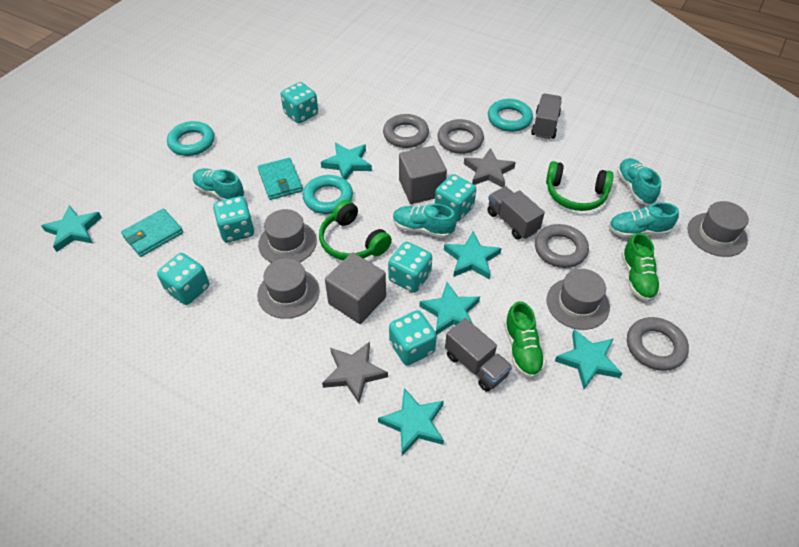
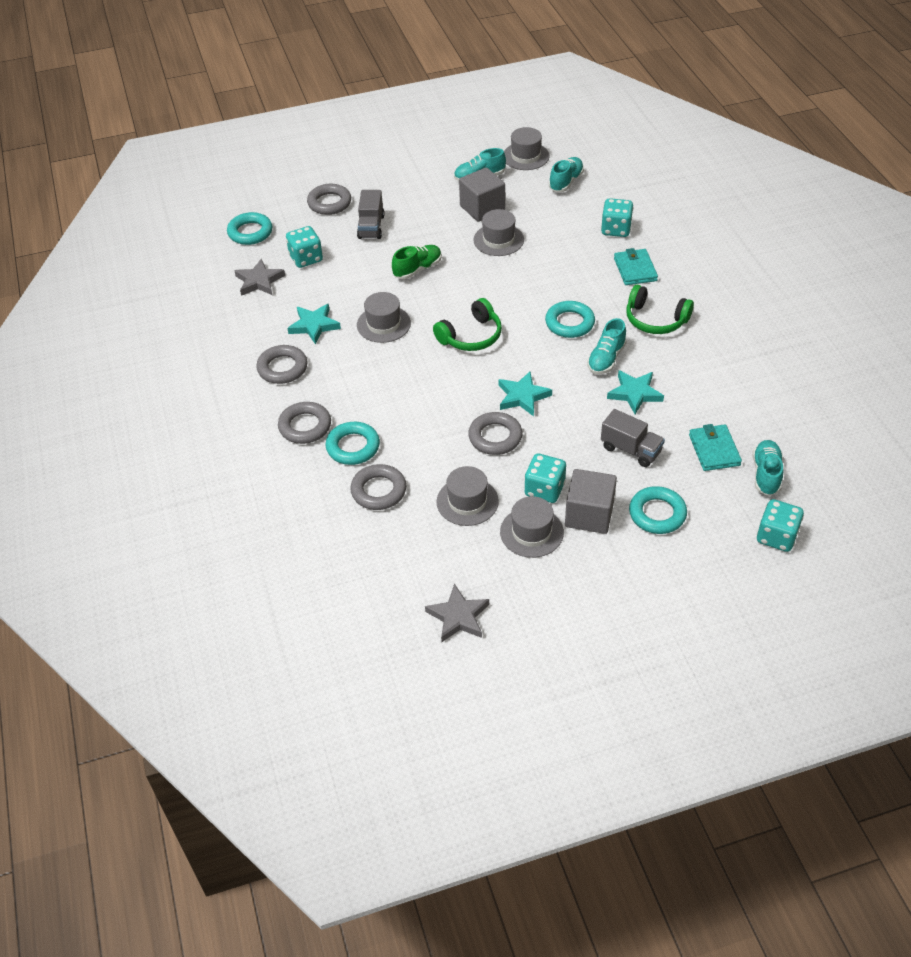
green shoe: [504,301,546,378] [621,233,661,302] = 2 -> [392,245,442,279] = 1
grey hat: [257,258,320,319] [258,209,317,263] [546,269,610,330] [687,201,749,257] = 4 -> [357,292,411,343] [436,466,499,526] [473,209,524,256] [500,496,564,558] [504,127,550,170] = 5
grey ring: [383,114,429,148] [438,119,484,154] [535,224,589,268] [627,317,689,371] = 4 -> [256,345,307,384] [278,402,331,444] [307,184,351,215] [350,464,407,510] [468,412,523,455] = 5
grey truck: [445,318,512,392] [487,186,545,240] [531,94,562,139] = 3 -> [357,190,385,239] [601,409,665,467] = 2
turquoise dice: [157,253,209,305] [213,196,254,242] [281,82,318,123] [388,242,432,293] [389,310,437,366] [435,174,476,222] = 6 -> [286,226,323,268] [524,453,566,503] [601,198,633,237] [757,499,804,552] = 4
turquoise ring: [167,121,214,156] [303,175,353,214] [488,99,533,132] = 3 -> [227,212,272,245] [326,422,380,465] [545,301,595,338] [629,486,687,534] = 4
turquoise star: [41,205,102,252] [321,143,372,180] [378,388,444,456] [419,282,480,335] [444,231,502,279] [555,329,622,389] = 6 -> [287,304,341,344] [498,372,552,416] [607,370,664,414] = 3

